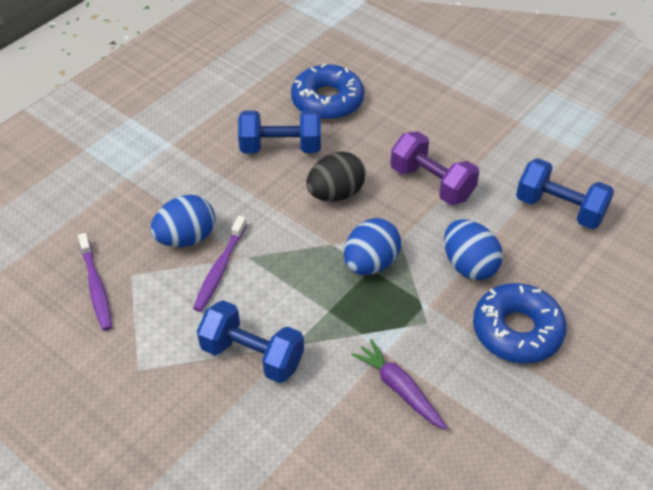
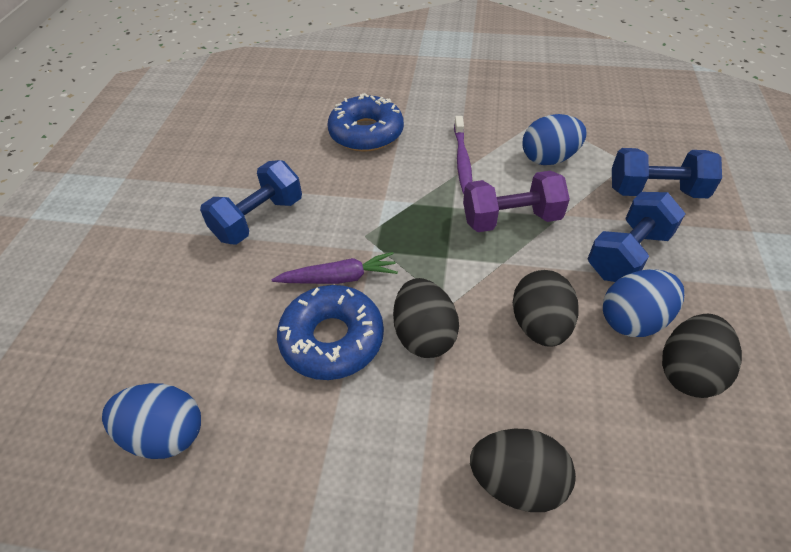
black egg: [306,151,366,201] = 1 -> [393,278,459,358] [470,429,576,512] [513,270,579,347] [662,314,742,398] = 4
purple toothbrush: [78,233,112,331] [193,216,247,312] = 2 -> [454,116,472,194] = 1

